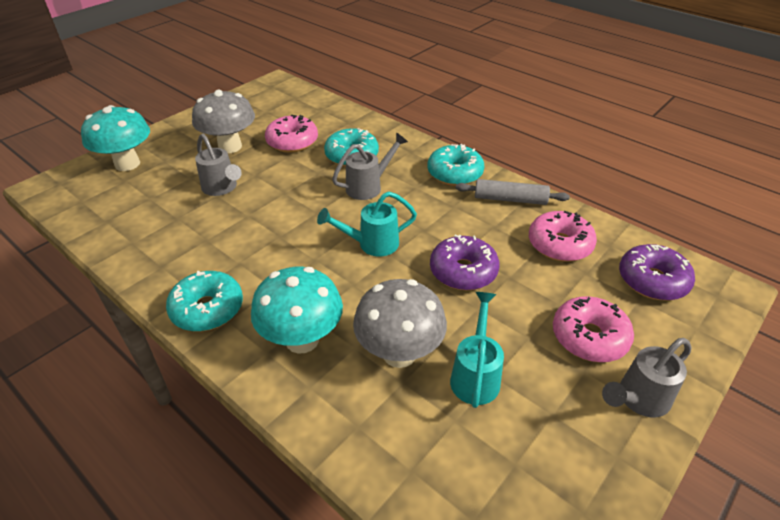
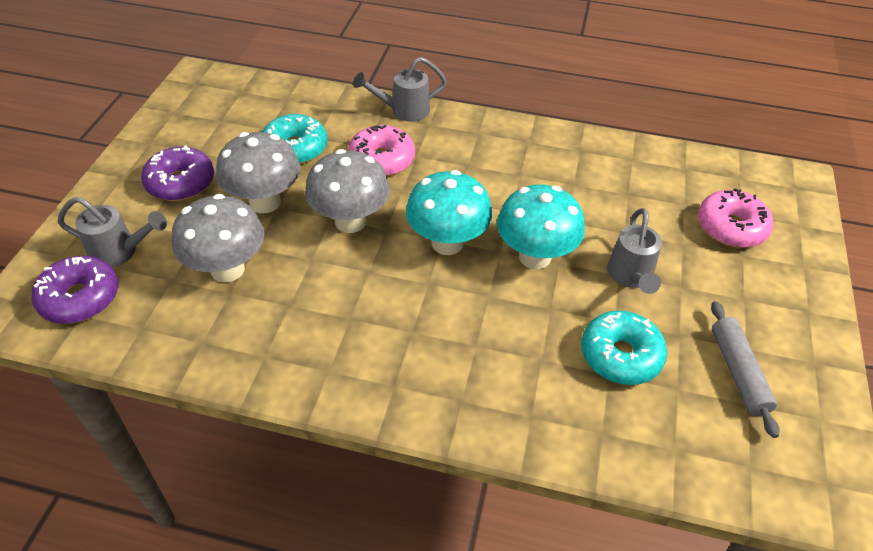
grey mushroom: [192,90,255,153] [353,279,447,368] = 2 -> [172,194,264,283] [216,132,300,213] [305,149,390,233] = 3
pink donut: [265,115,318,153] [529,211,597,262] [553,296,634,362] = 3 -> [348,125,415,176] [698,188,773,248] = 2
turquoise donut: [166,271,243,331] [324,128,379,167] [428,144,484,186] = 3 -> [262,114,327,164] [581,311,667,385] = 2
turquoise watering can: [317,191,417,257] [450,292,504,408] = 2 -> none = 0

